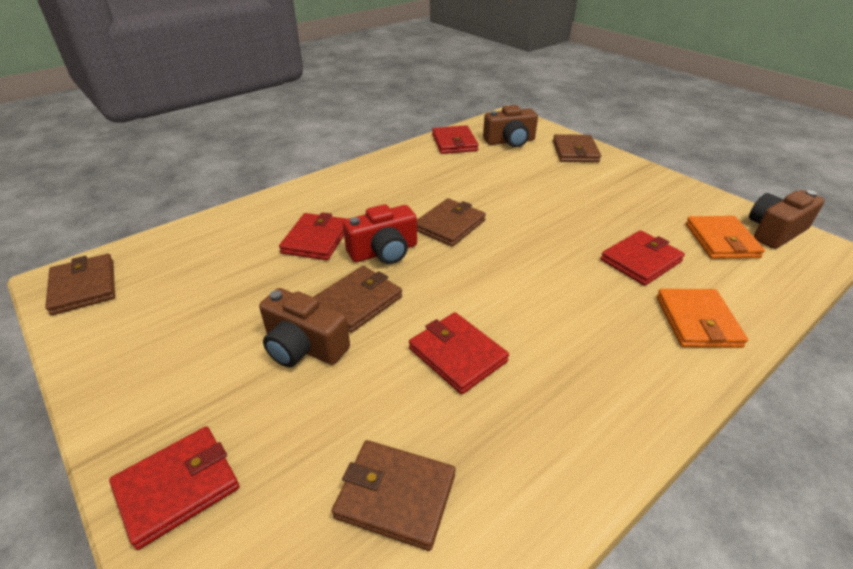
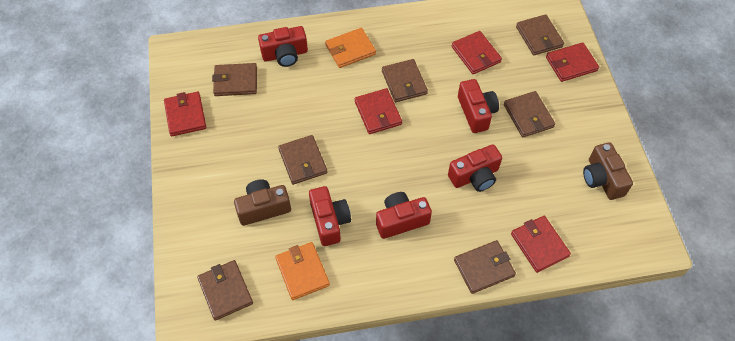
brown camera: [259,288,350,367] [483,105,538,148] [749,190,825,249] = 3 -> [234,179,291,226] [583,142,633,200] = 2
brown wallet: [45,254,115,315] [313,266,402,333] [332,440,455,551] [417,198,486,247] [553,134,601,162] = 5 -> [197,260,253,321] [212,63,257,96] [278,135,327,185] [382,59,428,102] [454,240,516,294] [504,91,555,137] [516,14,564,55] = 7
red camera: [343,204,417,264] = 1 -> [258,26,308,67] [309,186,351,246] [376,192,432,239] [448,144,502,192] [458,79,499,133] = 5

